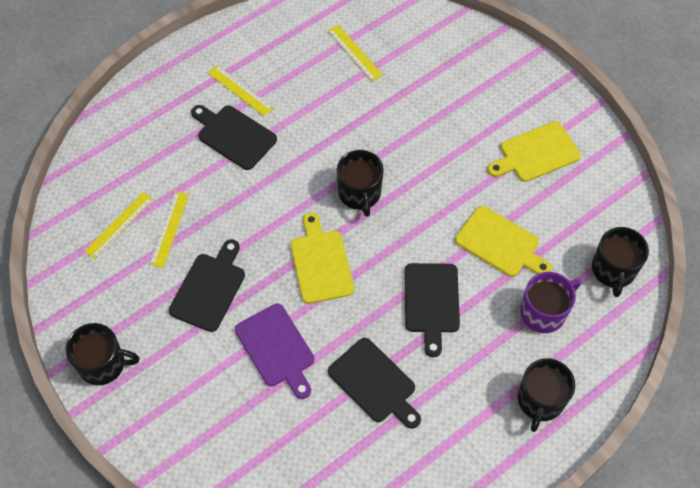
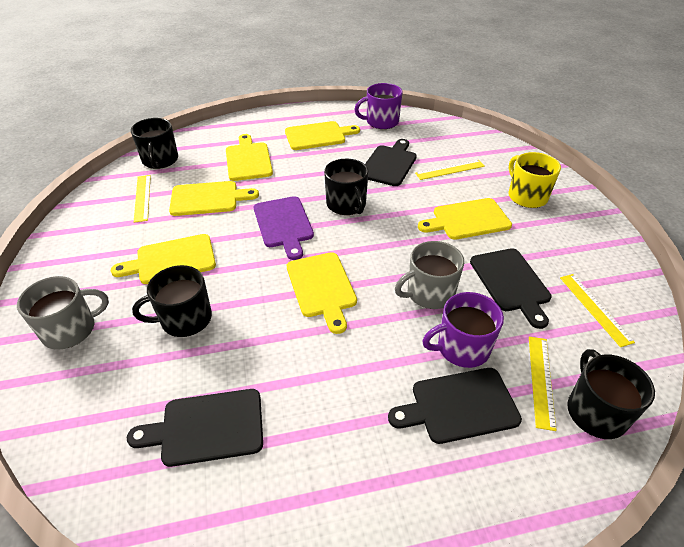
grey mug: none = 0 -> [17,276,109,350] [395,241,464,309] = 2
purple mug: [520,272,581,333] = 1 -> [354,83,403,129] [422,292,504,368] = 2
yellow cutting board: [291,213,354,304] [455,206,552,277] [487,121,581,182] = 3 -> [111,234,216,284] [169,181,259,216] [226,134,273,181] [285,121,360,150] [287,252,357,334] [418,198,512,240] = 6
yellow mug: none = 0 -> [508,152,561,208] = 1

